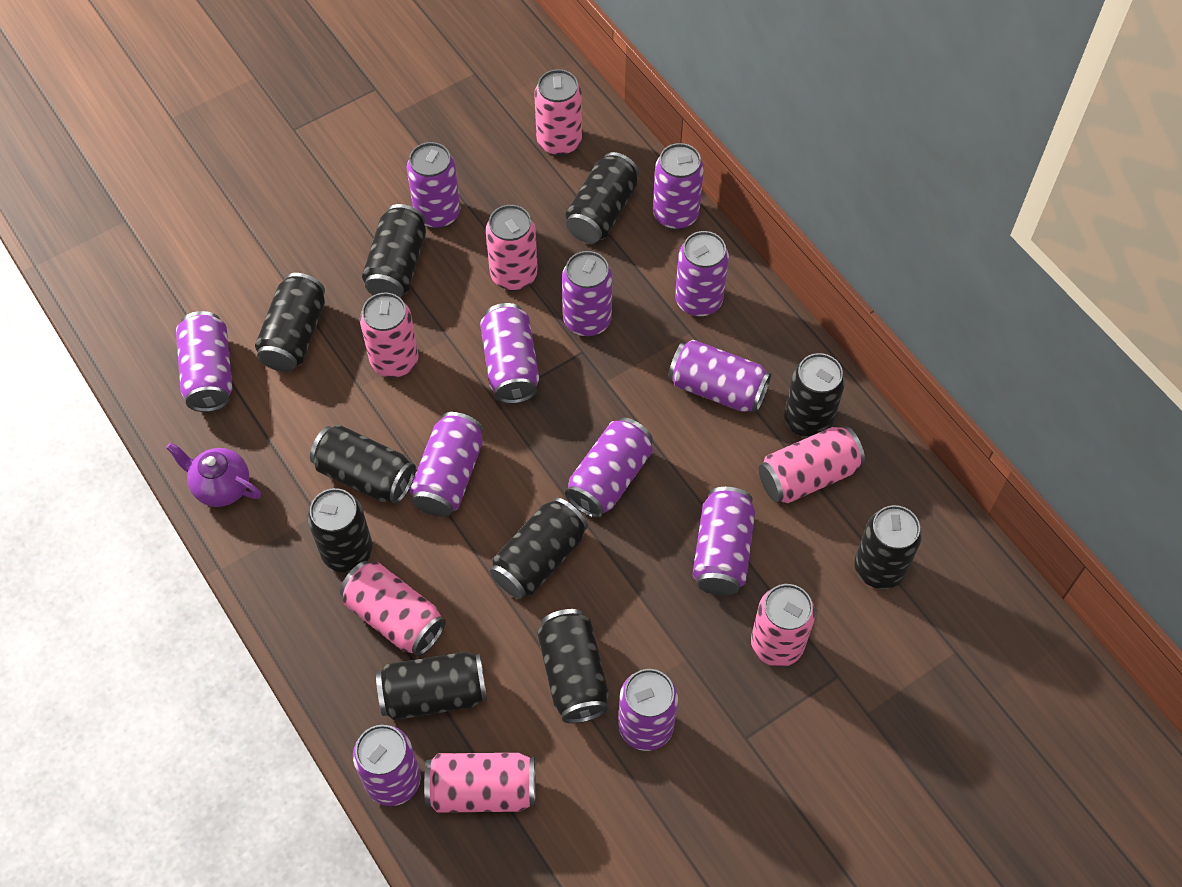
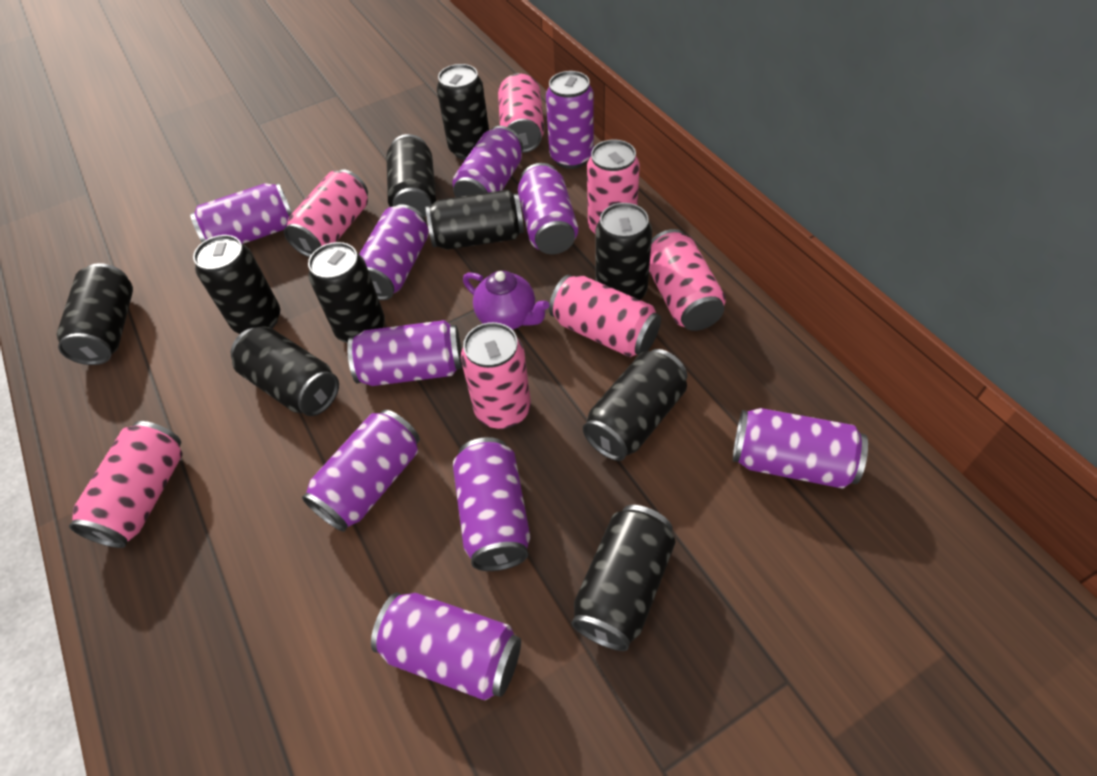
purple can: [176,311,232,412] [353,725,421,806] [407,142,460,229] [410,412,483,517] [480,303,539,404] [562,251,613,337] [565,417,653,518] [618,669,678,751] [653,143,704,230] [668,340,772,413] [675,231,729,317] [692,487,755,596] = 12 -> [190,183,292,244] [302,410,420,532] [347,320,462,386] [359,204,429,300] [371,592,521,700] [452,126,523,197] [453,437,530,571] [518,163,578,254] [546,71,594,169] [733,408,868,488] = 10

